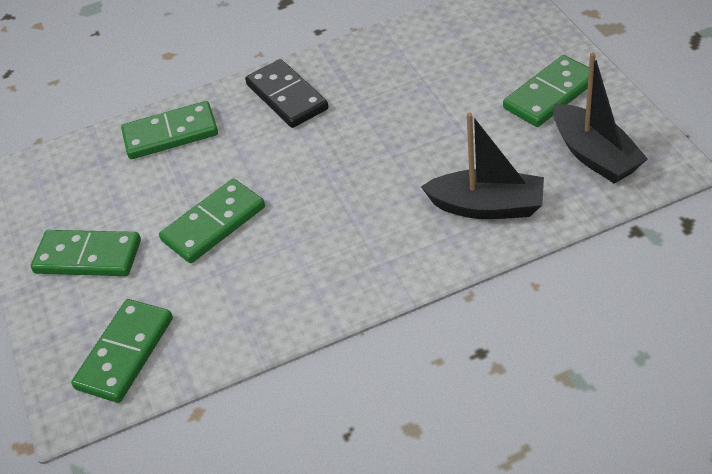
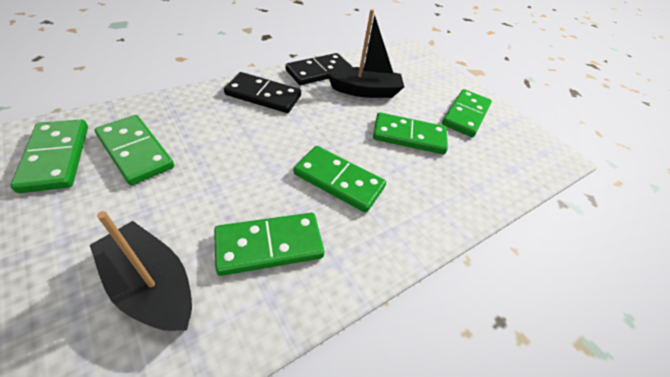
black domino: [245,59,328,128] = 1 -> [224,72,301,113] [285,53,352,85] = 2
green domino: [31,230,141,276] [71,299,173,403] [121,101,218,159] [159,179,265,263] [503,55,589,127] = 5 -> [10,120,88,193] [94,115,174,185] [214,213,324,276] [294,146,386,213] [373,112,448,154] [442,89,492,137] = 6

